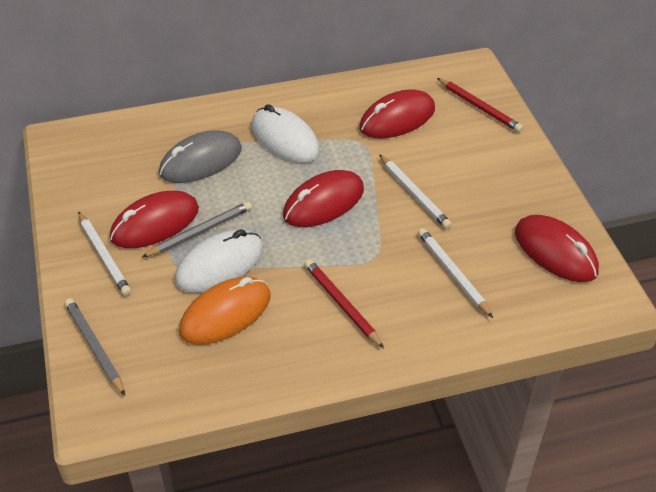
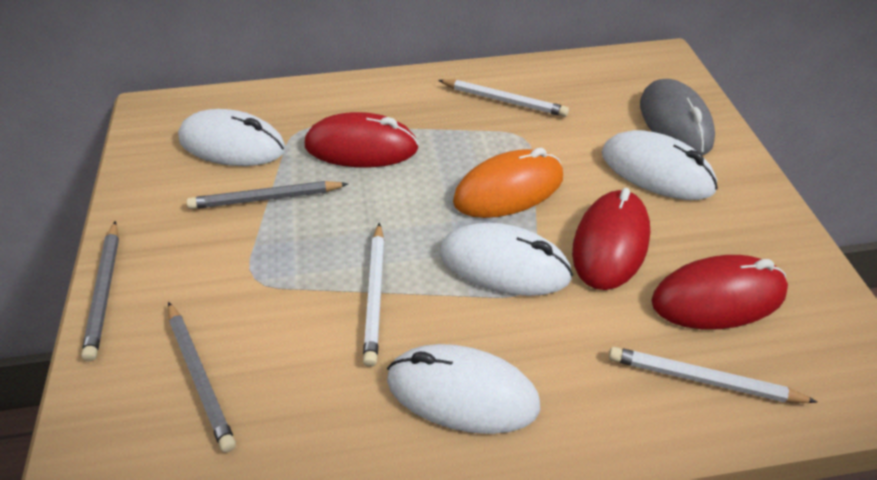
grey pencil: [65,298,125,396] [141,201,252,258] = 2 -> [81,221,119,361] [168,302,236,452] [186,181,348,209] = 3
red mouse: [110,191,199,248] [283,170,364,227] [359,89,435,138] [515,215,599,282] = 4 -> [305,112,419,167] [572,188,650,290] [651,255,788,329] = 3
red pencil: [304,259,384,348] [437,78,523,132] = 2 -> none = 0
white mouse: [175,229,263,293] [251,104,320,163] = 2 -> [178,109,286,166] [387,344,540,434] [440,223,573,296] [602,130,718,200] = 4

